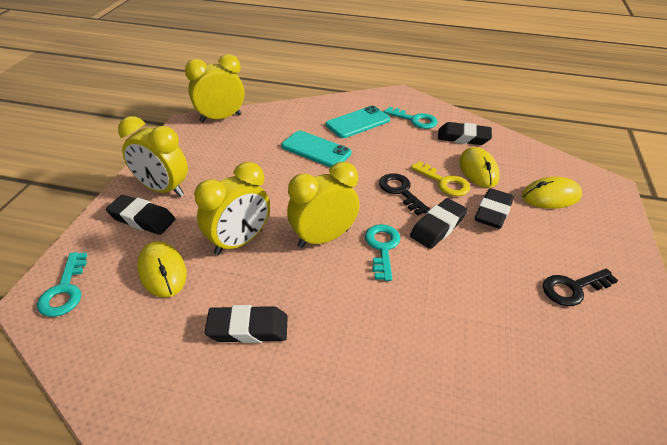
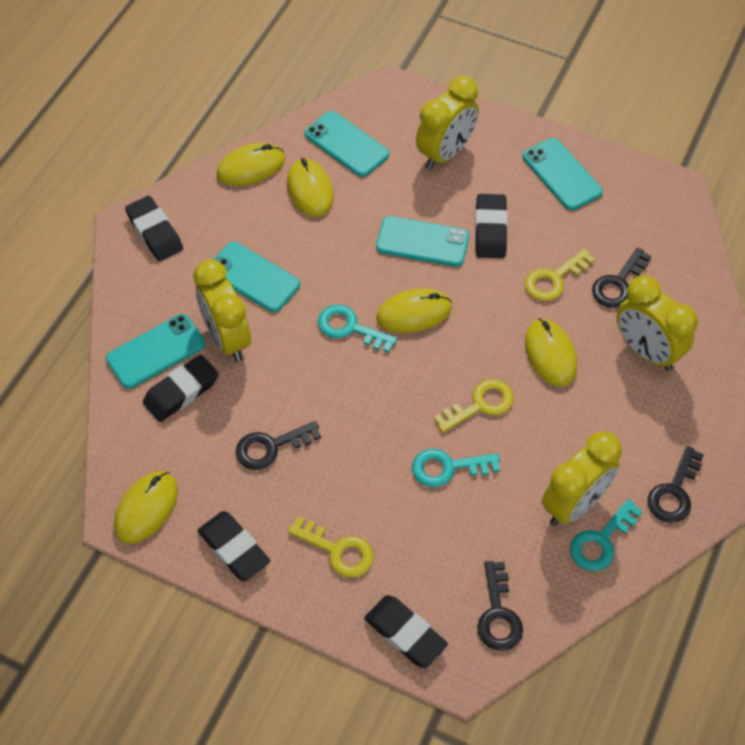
black key: [379,173,430,215] [543,269,618,306] = 2 -> [236,421,321,470] [477,561,523,651] [592,248,651,308] [648,446,704,523] = 4
turquoise phone: [281,131,352,168] [326,106,390,138] = 2 -> [106,314,206,389] [213,242,300,312] [305,111,389,177] [376,216,469,266] [523,138,603,210] = 5
yellow key: [411,161,470,196] = 1 -> [288,516,374,578] [434,379,514,433] [525,249,595,301] = 3
yellow mouse: [137,241,187,298] [459,147,500,188] [522,177,582,209] = 3 -> [114,471,178,544] [217,143,285,186] [287,158,333,217] [377,288,452,333] [525,319,577,387] = 5

